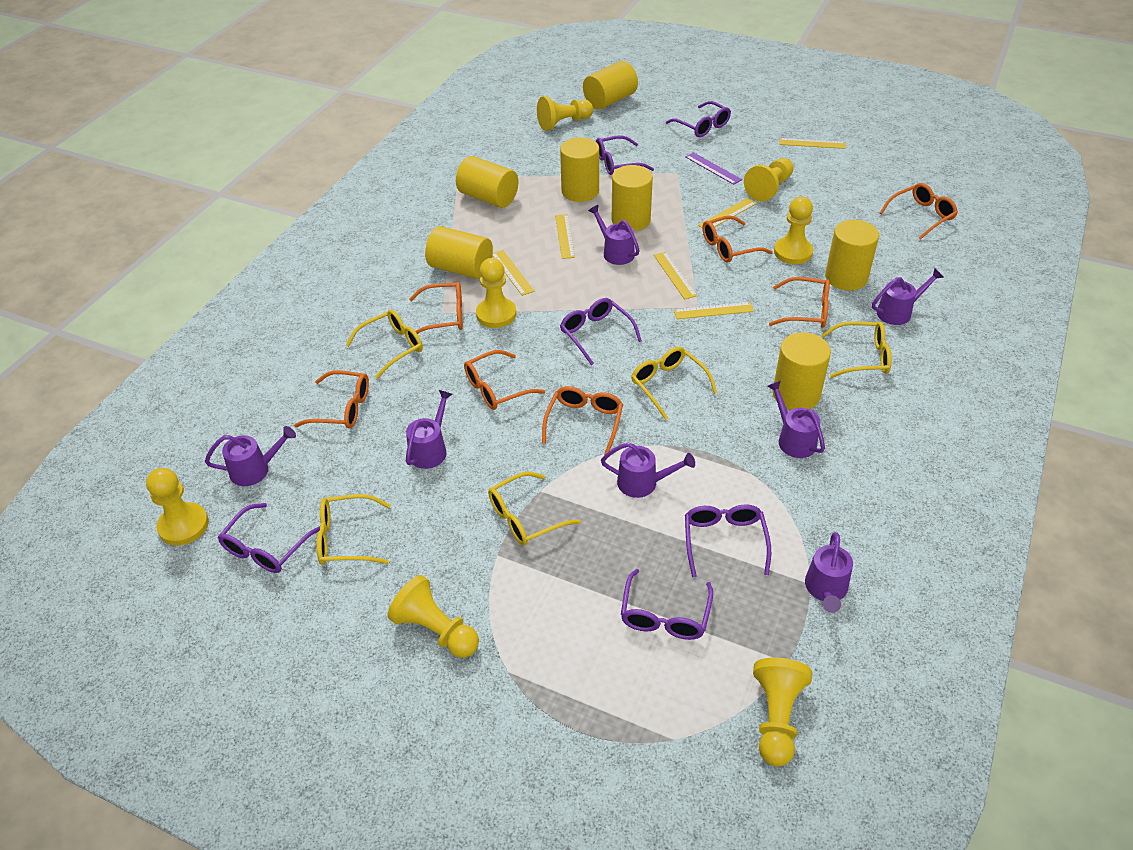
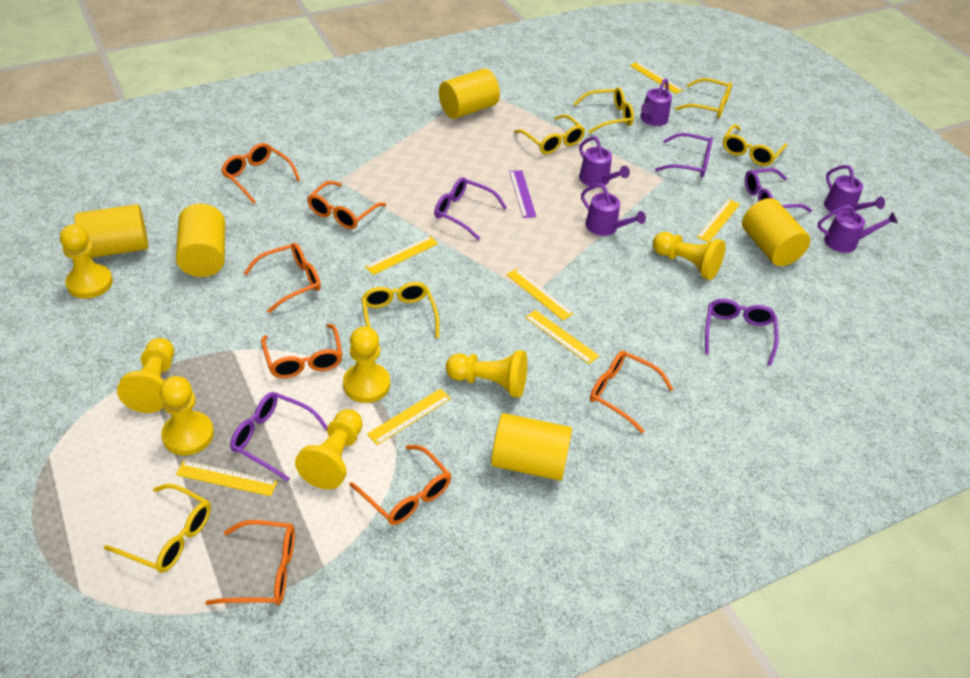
purple glasses: [218,503,320,573] [560,298,642,365] [596,136,654,175] [621,569,713,640] [666,101,731,137] [685,504,771,577] = 6 -> [230,392,328,482] [434,177,507,240] [655,133,713,177] [705,299,779,366] [745,168,812,212] = 5
purple watering can: [205,426,296,486] [406,390,452,469] [588,205,640,265] [601,442,695,498] [768,381,825,458] [805,532,853,613] [872,268,944,325] = 7 -> [579,137,630,186] [581,184,646,236] [640,78,672,126] [817,205,898,253] [824,165,885,215] = 5
yellow cylinder: [425,226,493,279] [456,156,518,208] [560,137,599,202] [583,61,638,110] [612,165,653,231] [773,332,831,410] [825,220,879,291] = 7 -> [74,204,148,258] [176,204,225,277] [439,69,500,119] [491,413,572,481] [742,198,810,266] = 5
yellow glasses: [317,494,391,565] [345,310,423,379] [488,472,580,546] [631,347,717,420] [822,321,892,378] = 5 -> [104,484,211,573] [361,282,439,338] [514,115,585,154] [574,87,634,134] [675,78,732,118] [723,124,787,166] = 6
yellow ruler: [492,250,534,296] [555,214,575,259] [654,252,697,300] [674,302,754,319] [698,198,757,228] [779,138,846,149] = 6 -> [176,460,278,496] [365,236,438,275] [367,388,451,445] [506,268,574,320] [525,310,599,364] [630,62,683,94] [697,199,740,243] = 7

